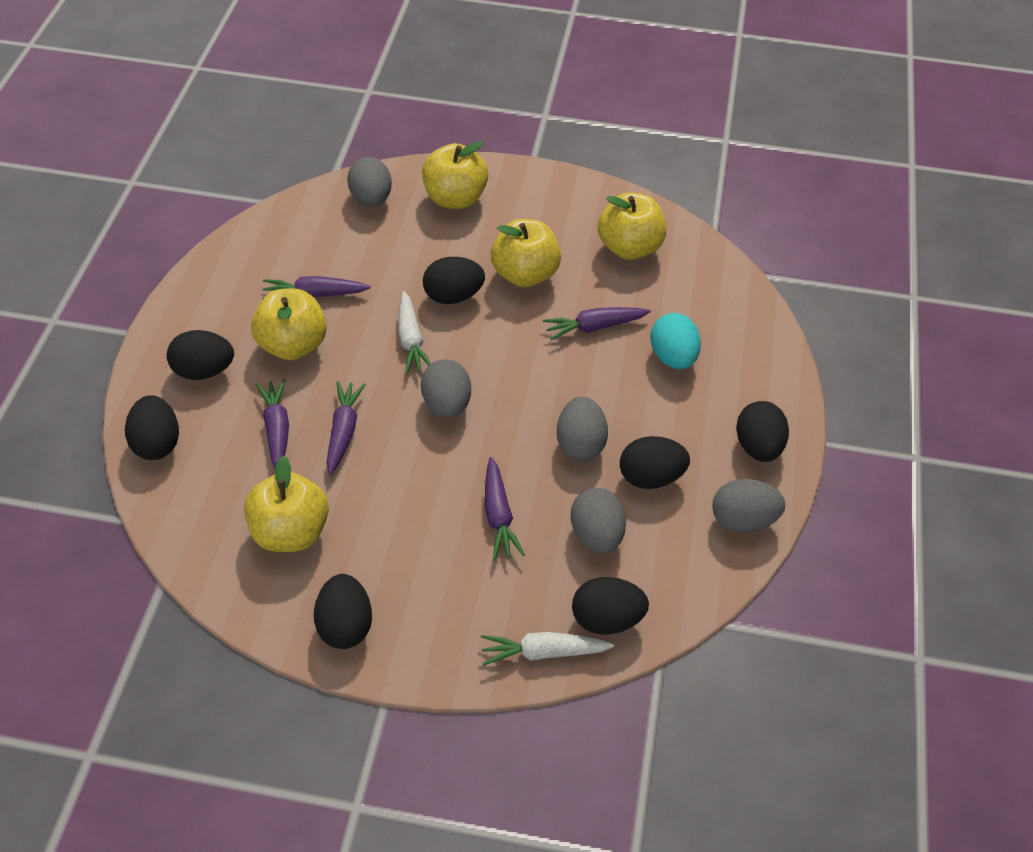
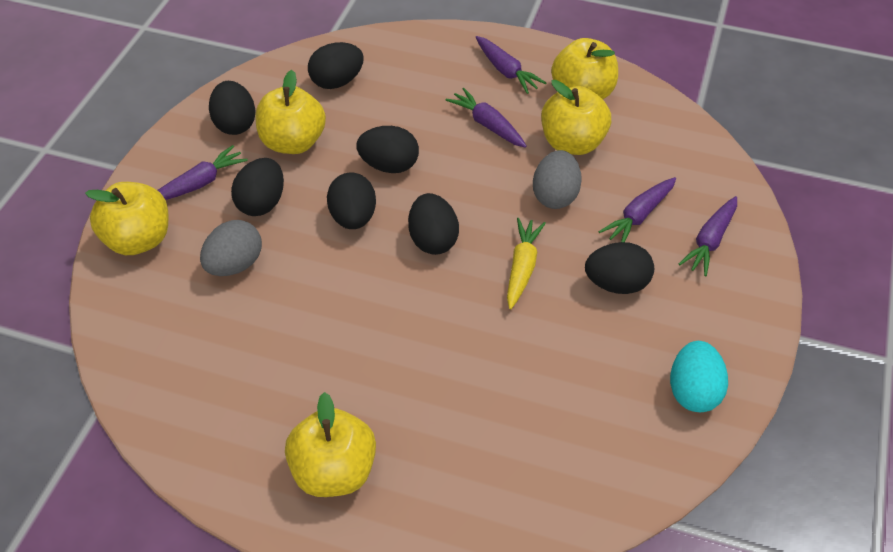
grey egg: [347,157,392,207] [421,359,471,418] [557,397,608,461] [571,488,626,553] [712,479,785,533] = 5 -> [200,220,262,276] [533,150,582,209] = 2
white carrot: [398,291,431,374] [481,632,614,666] = 2 -> none = 0
yellow carrot: none = 0 -> [507,218,546,309] = 1

